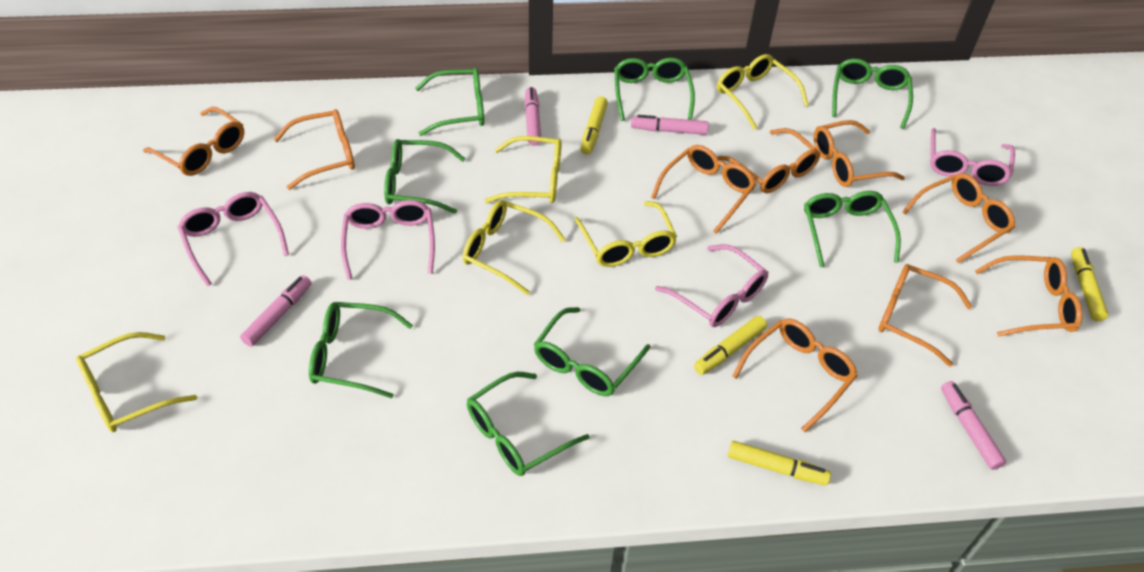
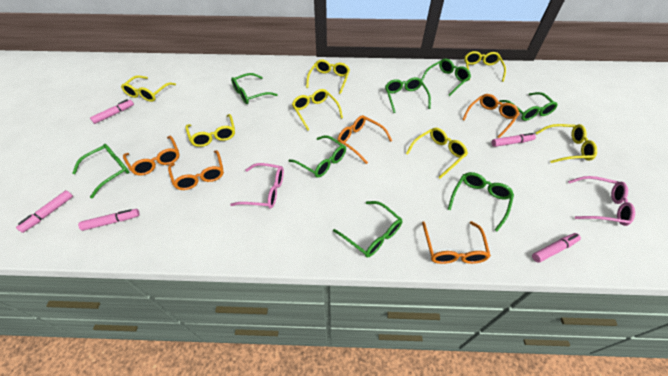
orange glasses: [143,107,244,176] [274,109,355,190] [651,145,756,234] [717,128,821,193] [732,318,858,432] [814,120,905,187] [878,264,972,367] [902,173,1015,263] [975,255,1083,337] = 9 -> [123,136,180,176] [168,150,224,190] [337,115,392,164] [422,221,491,264] [462,94,520,138] = 5
pink glasses: [178,192,289,286] [341,200,435,280] [655,244,768,327] [930,128,1015,186] = 4 -> [230,163,284,209] [568,176,635,226] = 2
pink marker: [240,275,312,347] [525,87,541,146] [631,115,708,135] [941,381,1006,470] = 4 -> [16,190,73,233] [78,209,140,231] [90,99,134,124] [492,133,536,147] [532,233,581,263] = 5
yellow glasses: [76,332,197,432] [462,200,566,295] [485,136,561,203] [574,201,677,267] [717,54,808,130] = 5 -> [121,75,176,102] [185,114,235,147] [292,89,343,131] [306,60,350,94] [406,128,468,179] [464,51,506,82] [536,124,597,163] = 7
yellow marker: [580,96,608,154] [694,316,767,375] [728,441,831,486] [1071,247,1109,321] = 4 -> none = 0

